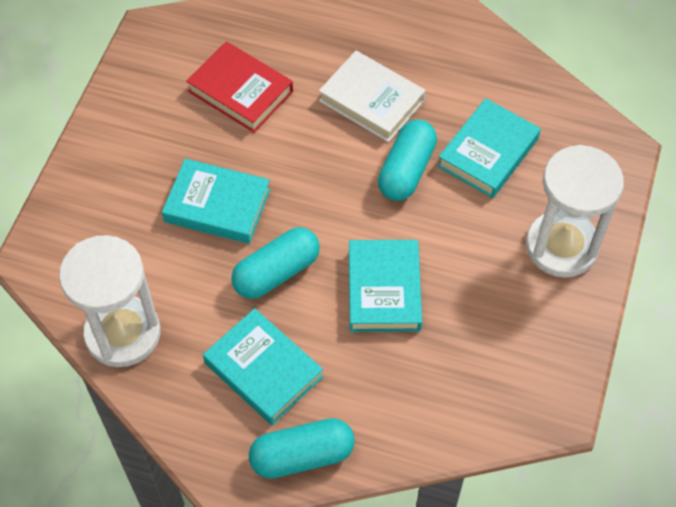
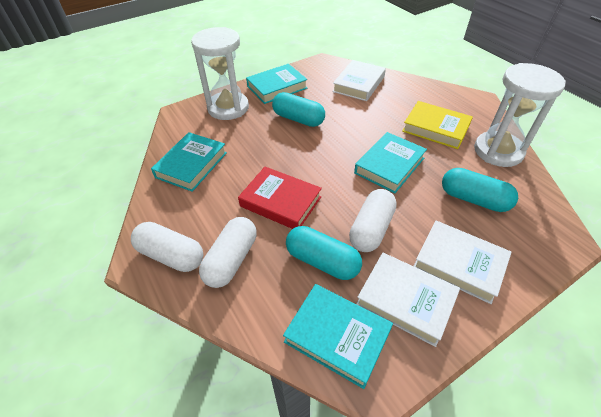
white book: [319,51,426,142] = 1 -> [332,60,386,101] [356,253,460,347] [414,221,512,304] = 3
white capsule: none = 0 -> [131,222,203,272] [199,217,257,288] [349,189,397,252] = 3
yellow book: none = 0 -> [402,101,473,149] = 1

